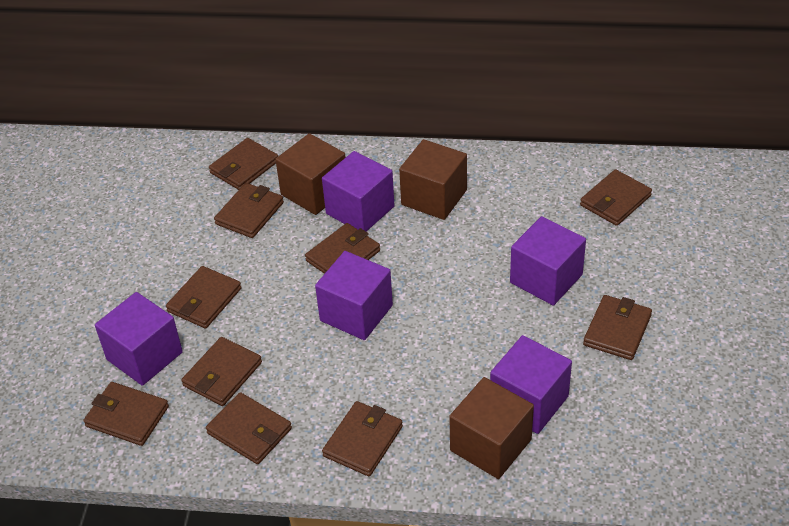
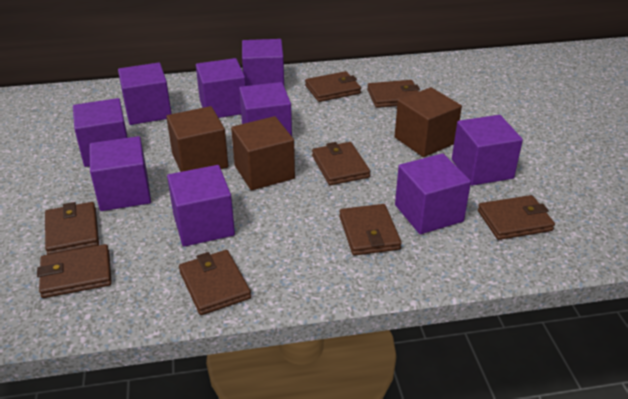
brown wallet: [83,382,169,446] [166,266,242,328] [181,337,262,406] [206,392,292,464] [209,138,278,190] [214,183,284,238] [305,223,380,274] [322,401,403,476] [580,169,652,226] [583,295,652,360] = 10 -> [37,244,112,298] [45,202,99,255] [179,250,251,315] [305,71,361,102] [312,142,370,185] [339,204,402,256] [367,80,420,108] [478,195,555,240] = 8
purple cube: [95,292,183,386] [315,251,393,340] [322,151,395,232] [490,335,572,434] [510,216,586,306] = 5 -> [73,98,128,167] [89,136,151,211] [118,63,172,125] [167,165,235,247] [196,58,246,118] [239,82,292,136] [242,39,284,86] [395,153,471,234] [452,115,523,186] = 9

